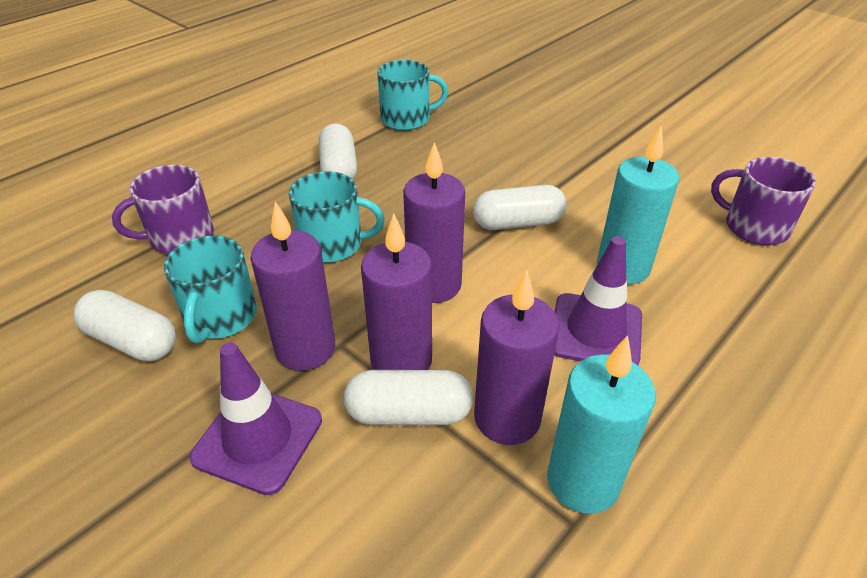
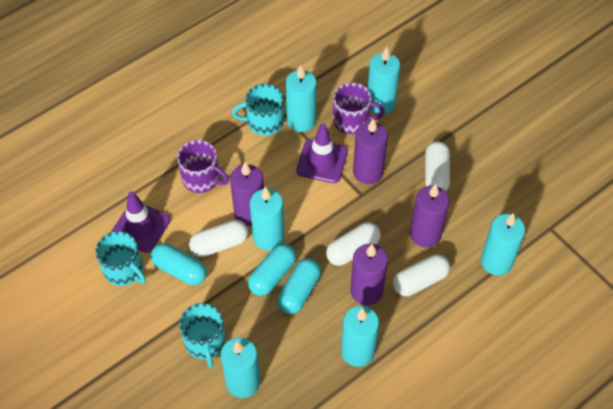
turquoise candle: [547,336,656,514] [597,125,679,284] = 2 -> [221,337,260,398] [250,187,285,251] [286,65,317,132] [341,306,379,367] [368,47,400,114] [481,213,525,275] = 6
turquoise capsule: none = 0 -> [151,243,207,285] [248,244,296,296] [277,258,321,314] = 3

